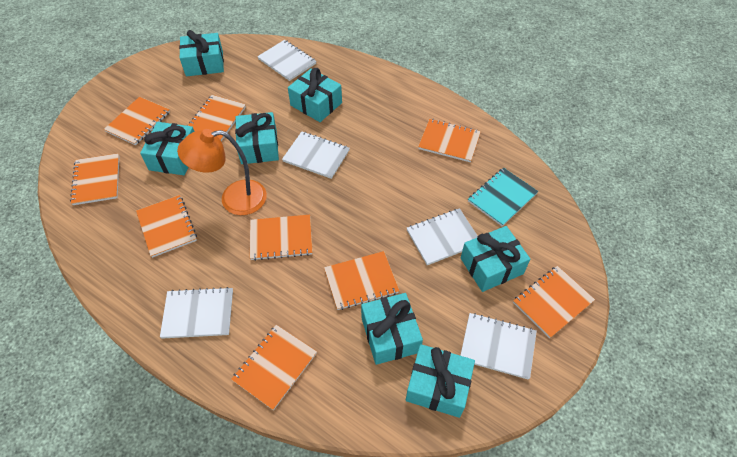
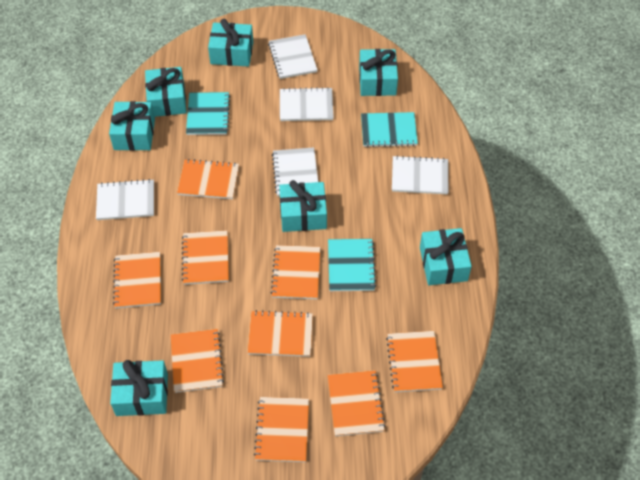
orange lamp: [177,129,267,215] = 1 -> none = 0
turquoise notebook: [468,168,538,226] = 1 -> [186,92,230,135] [328,239,376,291] [361,112,418,147] = 3

